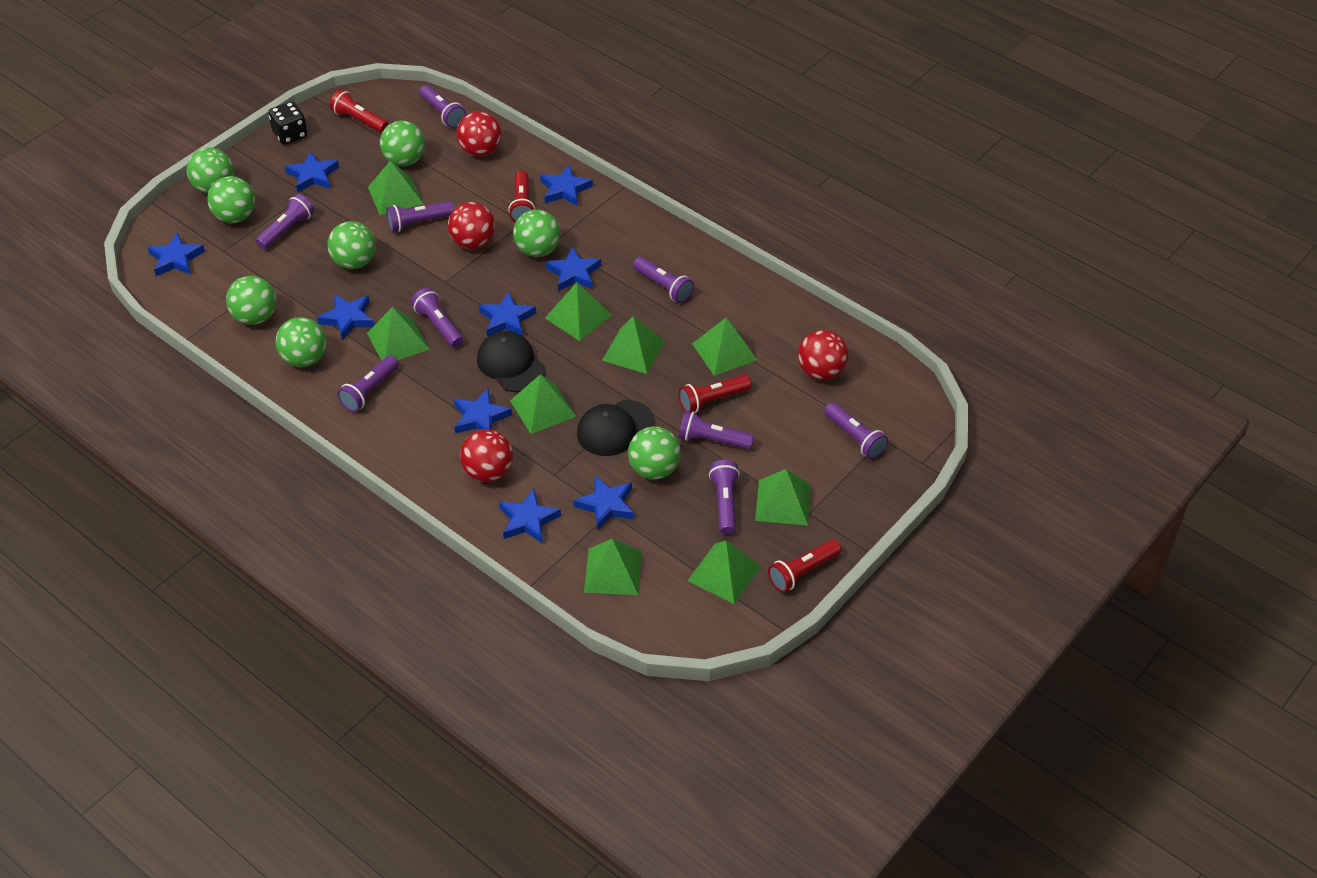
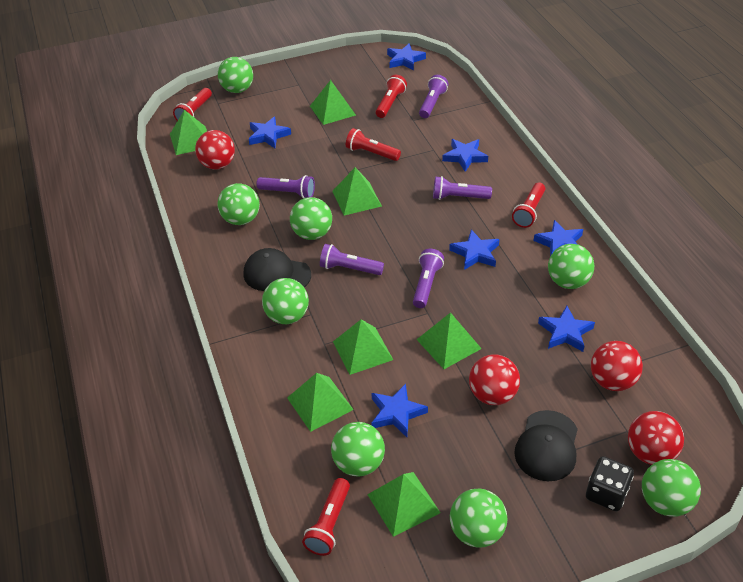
blue star: [147,232,205,276] [285,151,339,192] [317,294,374,340] [454,389,512,434] [479,292,536,336] [499,489,561,543] [540,165,593,206] [546,247,601,291] [573,475,634,530] = 9 -> [249,116,291,148] [371,384,428,437] [387,43,426,71] [442,139,488,172] [449,230,499,270] [533,220,583,256] [538,306,595,352] = 7
green pyramid: [367,307,429,361] [368,161,423,215] [510,374,577,434] [545,282,612,341] [584,539,642,595] [602,316,665,374] [687,541,761,604] [692,318,757,376] [755,469,811,525] = 9 -> [170,110,207,155] [287,373,354,432] [310,80,356,125] [332,167,382,216] [333,319,393,375] [367,472,441,537] [416,312,482,369] = 7
purple flashlight: [256,194,314,249] [337,355,399,412] [386,201,454,232] [411,288,463,348] [420,85,466,128] [633,257,694,303] [679,411,754,450] [709,460,740,535] [824,402,888,459] = 9 -> [256,175,315,199] [320,244,384,275] [413,249,444,308] [419,75,448,118] [433,176,492,200] = 5
red flashlight: [330,89,389,133] [508,171,536,223] [679,375,751,413] [768,540,841,592] = 4 -> [173,88,212,121] [302,478,350,556] [346,128,401,161] [376,75,407,118] [512,182,545,228] = 5

